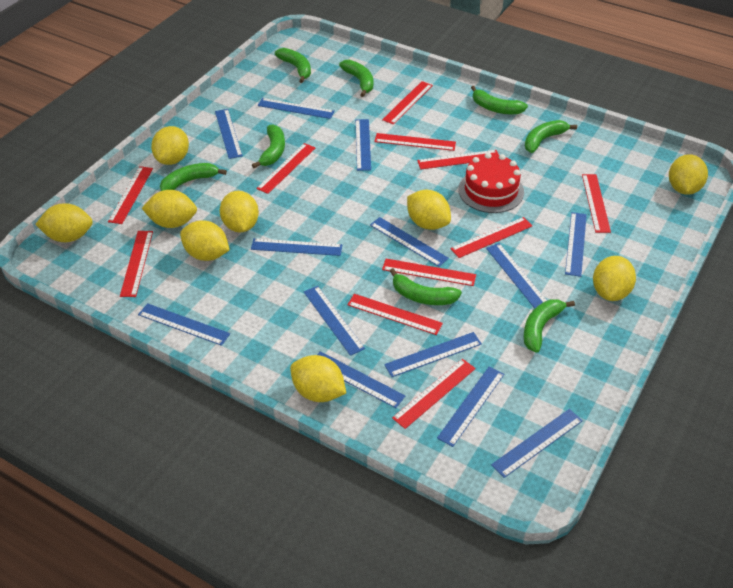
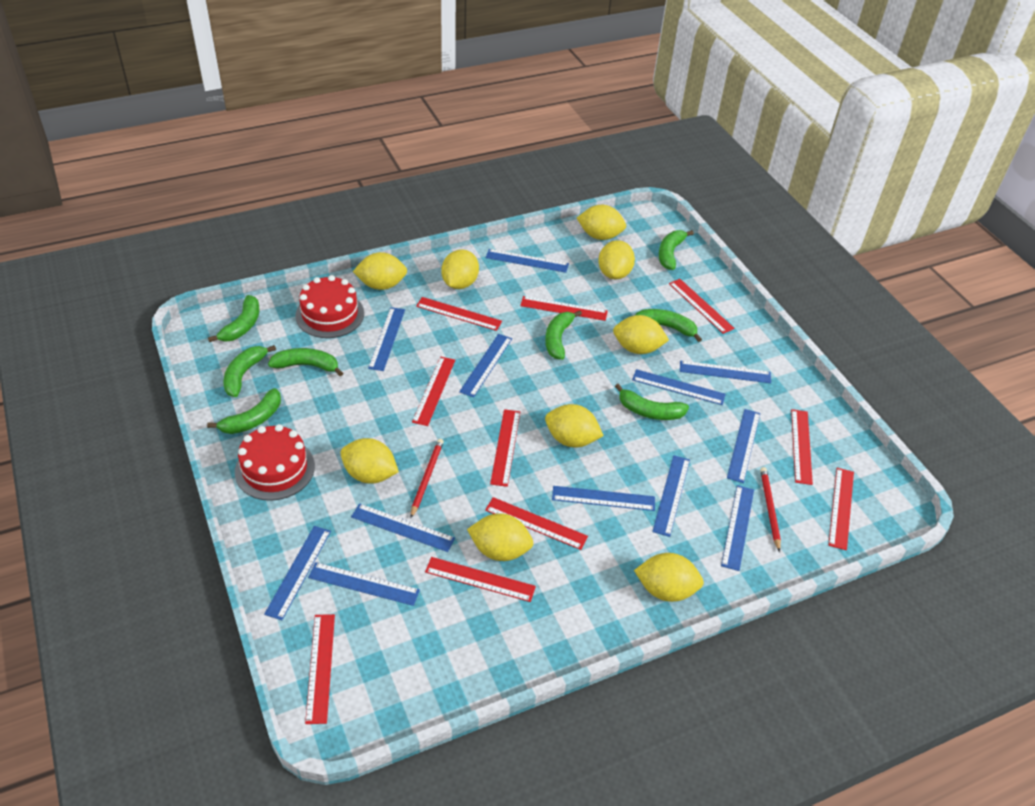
blue ruler: [138,303,230,346] [215,109,243,159] [251,238,342,256] [258,98,335,119] [304,286,365,356] [317,351,405,408] [355,119,371,171] [370,217,449,267] [384,332,482,377] [437,366,504,447] [486,243,547,309] [491,409,583,478] [565,212,587,277] = 13 -> [264,526,331,620] [308,562,420,606] [351,503,455,552] [368,307,405,371] [459,334,512,398] [486,249,569,273] [552,486,655,511] [632,369,726,405] [652,455,690,537] [680,360,771,383] [721,485,754,571] [727,409,760,483] = 12
red cake: [458,153,524,213] = 1 -> [235,424,315,501] [296,275,364,338] = 2
red pencil: none = 0 -> [411,439,444,518] [760,467,781,552] = 2
red ruler: [108,166,153,224] [120,231,153,297] [256,143,315,194] [347,294,443,335] [374,133,456,151] [382,81,433,125] [382,259,476,286] [392,359,476,429] [417,150,499,169] [450,217,532,258] [582,174,611,233] = 11 -> [305,614,335,724] [412,356,455,426] [416,297,502,331] [425,557,536,602] [485,497,588,550] [490,409,520,487] [520,296,608,321] [669,279,735,334] [791,409,813,485] [829,468,854,550] = 10

